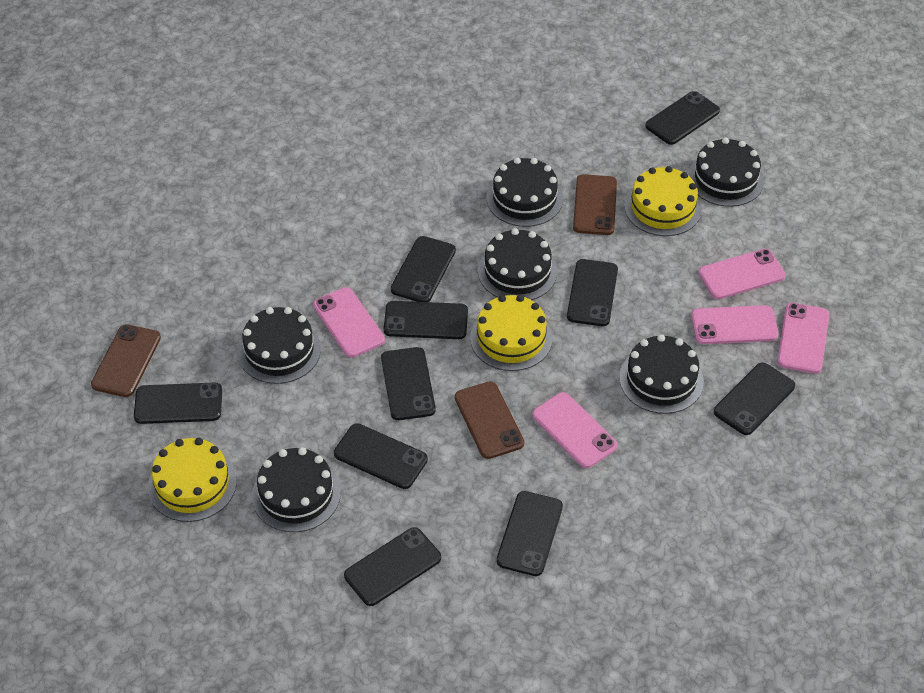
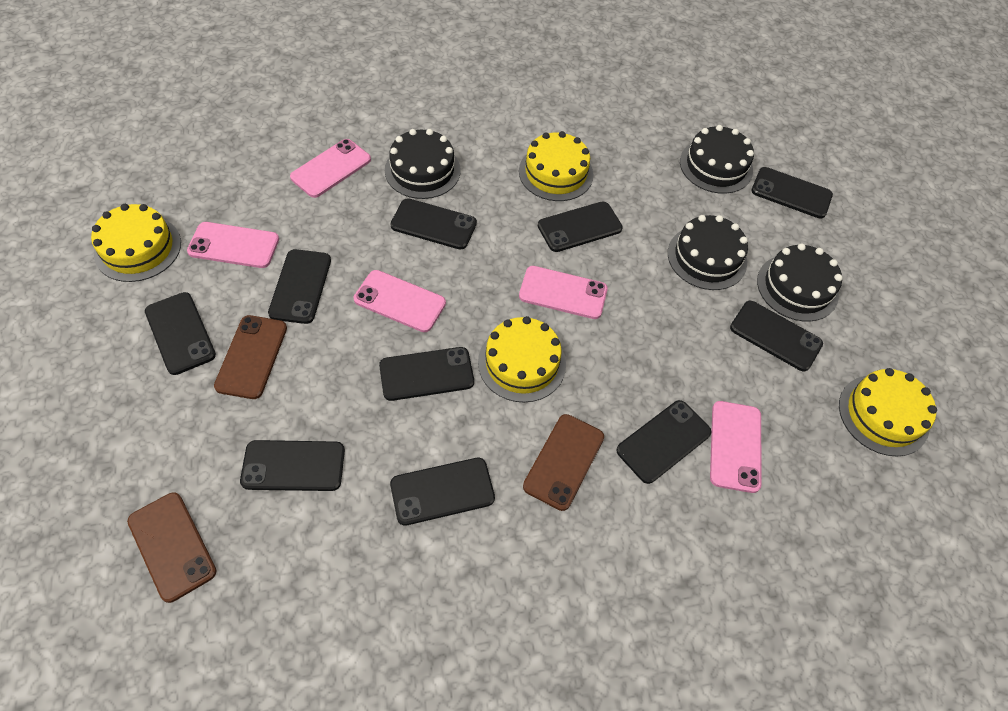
black cake: [238,307,321,384] [252,447,341,532] [478,228,557,300] [487,158,563,227] [619,334,704,414] [688,138,764,207] = 6 -> [385,129,461,199] [668,215,748,290] [680,125,754,194] [757,243,843,321] = 4
yellow cake: [148,438,237,522] [470,295,553,371] [624,166,702,236] = 3 -> [91,204,181,282] [478,316,566,402] [519,131,594,201] [839,368,937,456] = 4

